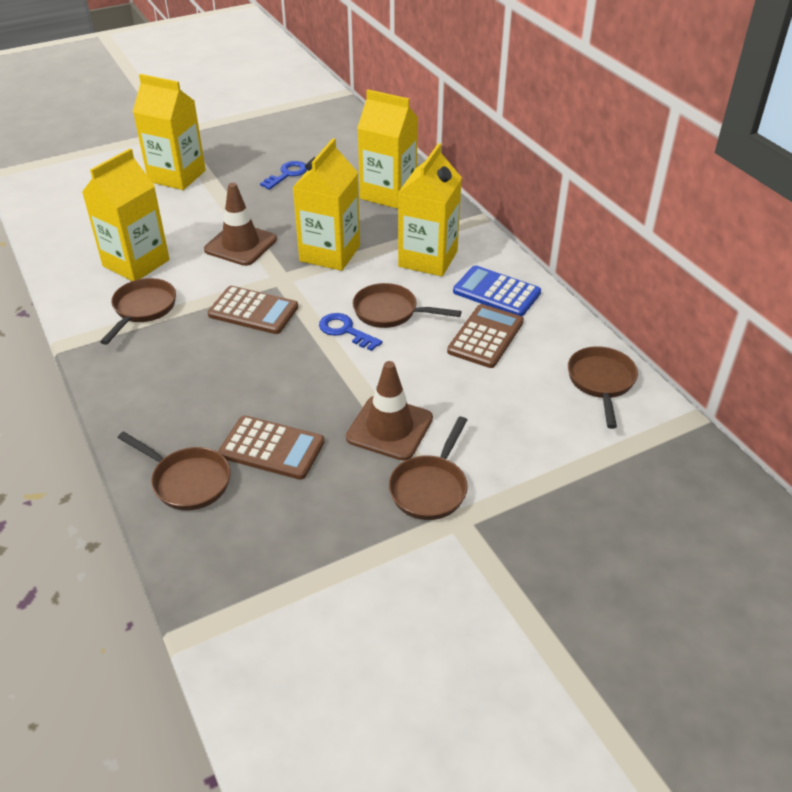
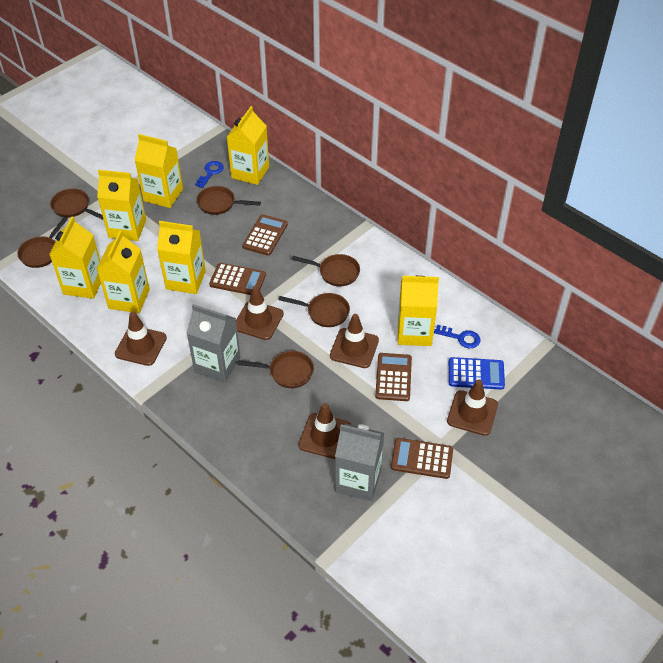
brown calculator: [208,286,298,334] [218,415,325,480] [447,304,524,368] = 3 -> [209,263,266,295] [243,214,288,256] [375,353,412,401] [391,438,453,479] = 4
brown pan: [100,278,176,345] [118,431,231,511] [352,283,462,328] [389,417,468,520] [568,346,638,429] = 5 -> [17,217,68,268] [50,188,103,220] [196,186,261,215] [238,351,314,388] [279,293,350,327] [292,254,360,286] = 6
brown traffic cone: [204,183,277,266] [346,361,433,461] = 2 -> [115,311,167,366] [236,286,284,340] [299,403,351,459] [330,314,379,368] [447,379,498,436] = 5
grey carton: none = 0 -> [187,304,240,383] [335,424,384,501] = 2
yellow carton: [82,148,170,281] [133,74,206,190] [292,138,360,271] [357,89,418,209] [398,143,462,277] = 5 -> [49,217,101,299] [97,170,146,241] [97,231,150,313] [135,134,183,208] [157,221,206,294] [227,106,269,185] [398,276,439,346] = 7

